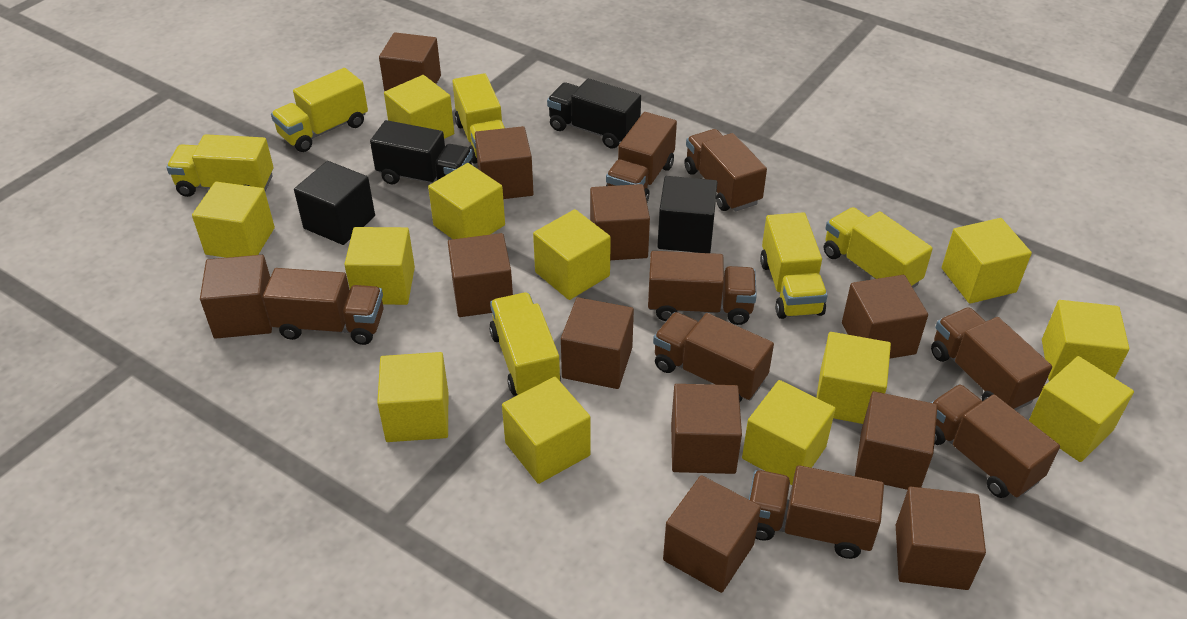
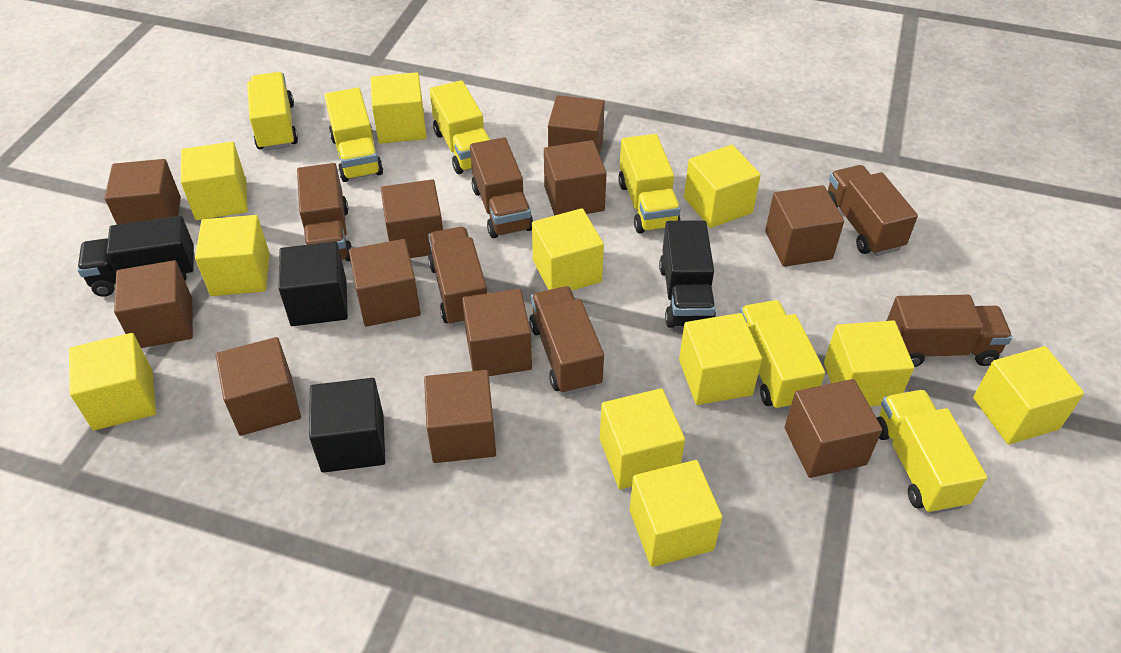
brown truck: [263,268,384,345] [606,112,677,202] [648,251,757,325] [653,312,774,402] [684,129,767,212] [749,465,884,559] [931,307,1052,410] [931,384,1060,498] = 8 -> [297,163,352,261] [428,227,487,326] [470,137,533,238] [529,286,604,395] [828,165,918,256] [887,295,1012,367] = 6
yellow cube: [192,182,275,258] [344,227,415,305] [377,352,448,442] [384,75,454,139] [428,163,505,239] [502,377,591,484] [533,209,611,300] [742,380,835,485] [816,332,891,424] [942,218,1032,304] [1029,356,1134,462] [1042,300,1129,381] = 12 -> [69,333,156,430] [181,142,248,220] [195,215,270,296] [370,72,426,144] [532,208,604,290] [600,388,685,489] [630,460,722,567] [679,313,762,405] [684,145,761,228] [824,321,914,406] [973,346,1084,445] = 11

